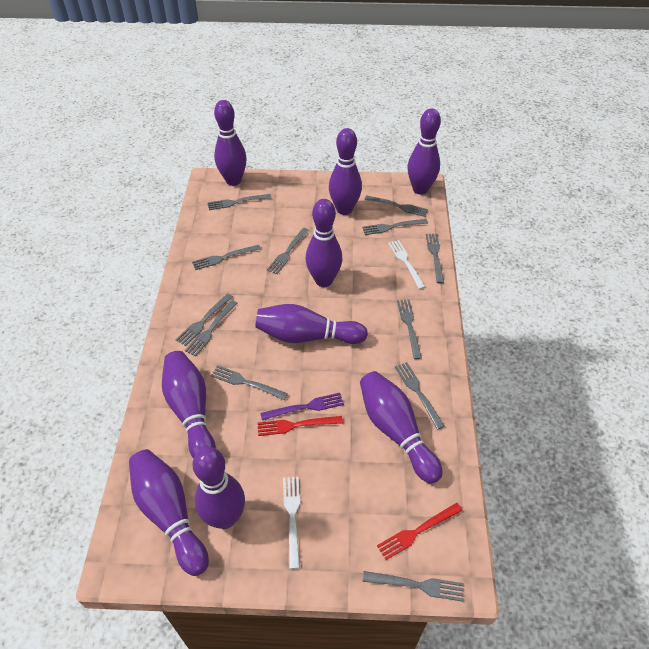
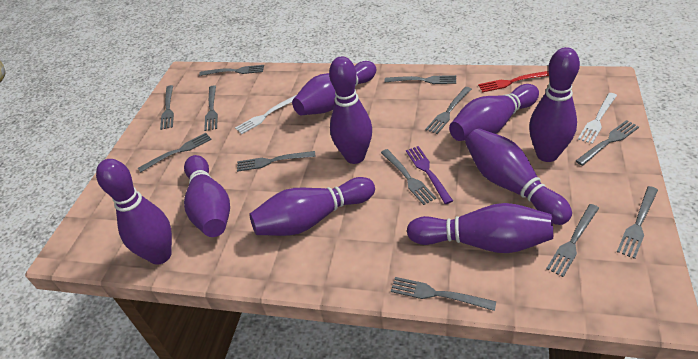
red fork: [258,416,343,436] [377,503,463,560] = 2 -> [478,71,549,92] = 1

